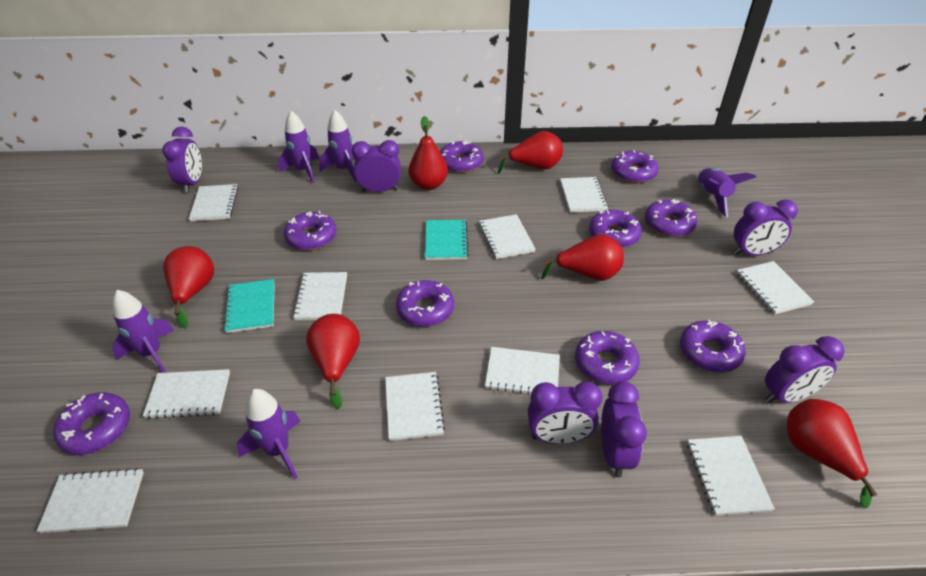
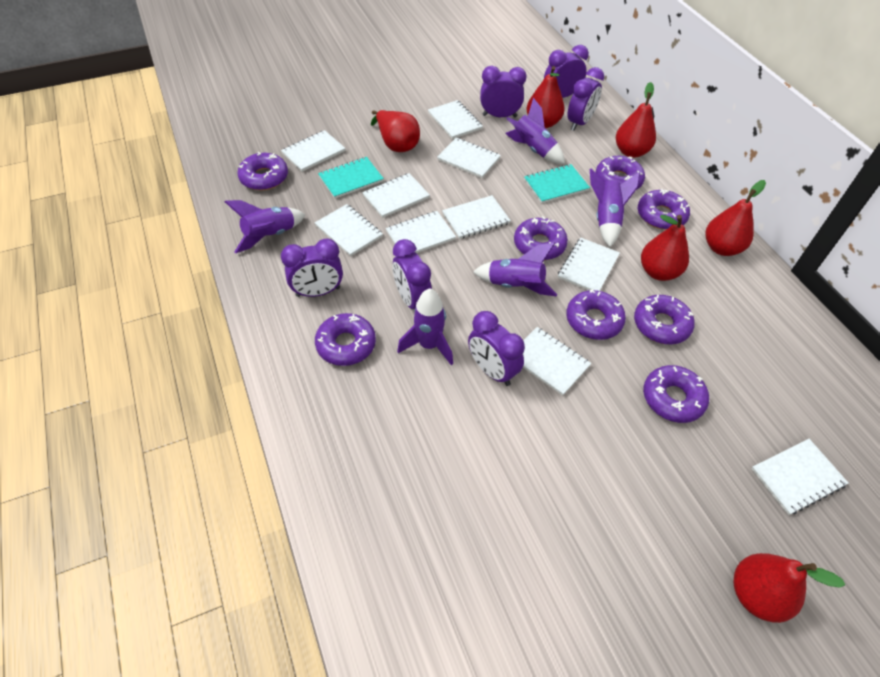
purple donut: [53,392,130,455] [284,211,337,250] [396,280,454,327] [440,140,484,173] [575,331,640,384] [589,210,642,248] [611,150,658,183] [645,199,697,237] [680,320,746,372] = 9 -> [237,152,288,190] [315,313,376,366] [514,216,568,260] [566,289,626,340] [596,156,645,190] [634,295,695,344] [638,189,690,230] [643,365,709,423] = 8

